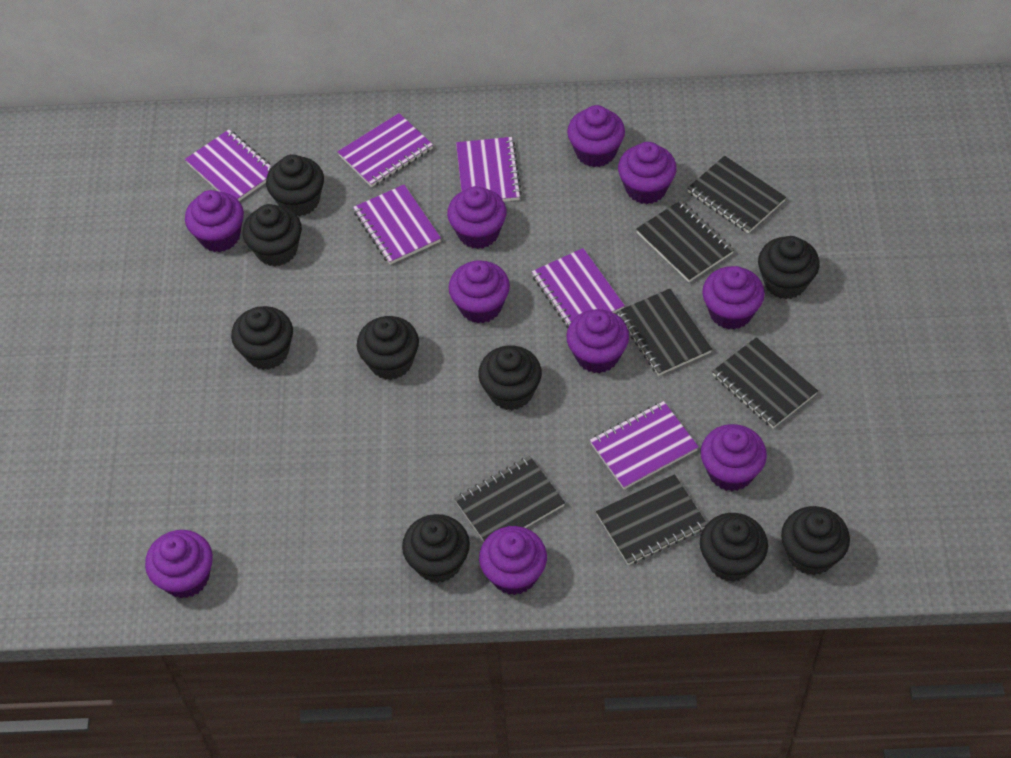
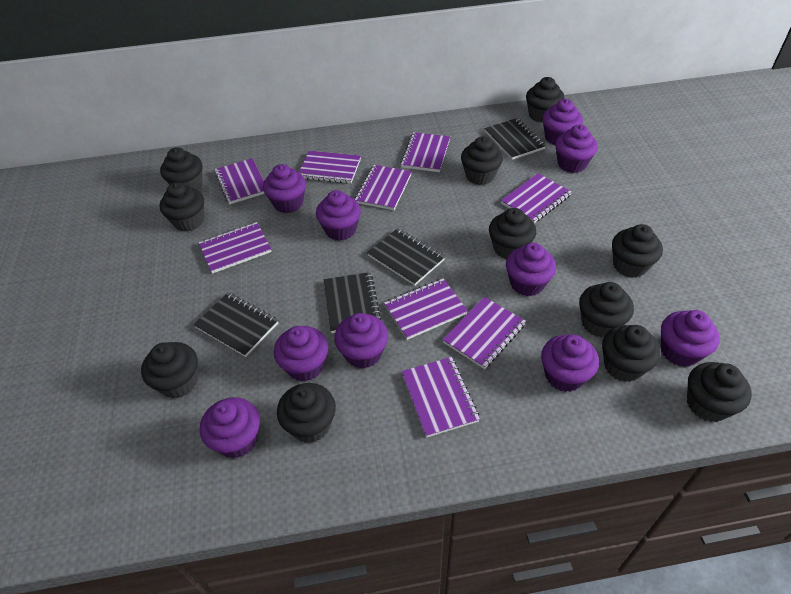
black cupcake: [231,306,293,370] [242,204,302,267] [266,154,324,216] [357,316,419,380] [402,514,470,583] [478,345,542,410] [700,513,768,582] [758,236,820,299] [781,506,850,575] = 9 -> [141,342,198,398] [160,147,202,190] [160,182,204,232] [277,383,336,443] [461,136,503,185] [489,208,536,259] [526,77,565,123] [579,282,634,337] [602,325,660,382] [612,224,663,278] [687,362,752,422] = 11
black notebook: [455,456,565,541] [596,474,707,565] [617,289,712,376] [636,200,734,282] [687,156,786,233] [712,337,818,428] = 6 -> [194,293,278,357] [324,272,382,333] [367,228,445,286] [485,118,546,160] = 4
purple notebook: [185,130,272,201] [337,113,433,187] [353,185,441,265] [456,137,522,202] [532,248,625,329] [590,401,699,489] = 6 -> [199,222,272,274] [214,158,265,205] [299,151,361,184] [355,165,412,210] [384,278,468,340] [400,132,450,172] [401,357,480,438] [442,297,526,369] [501,173,571,223] = 9

